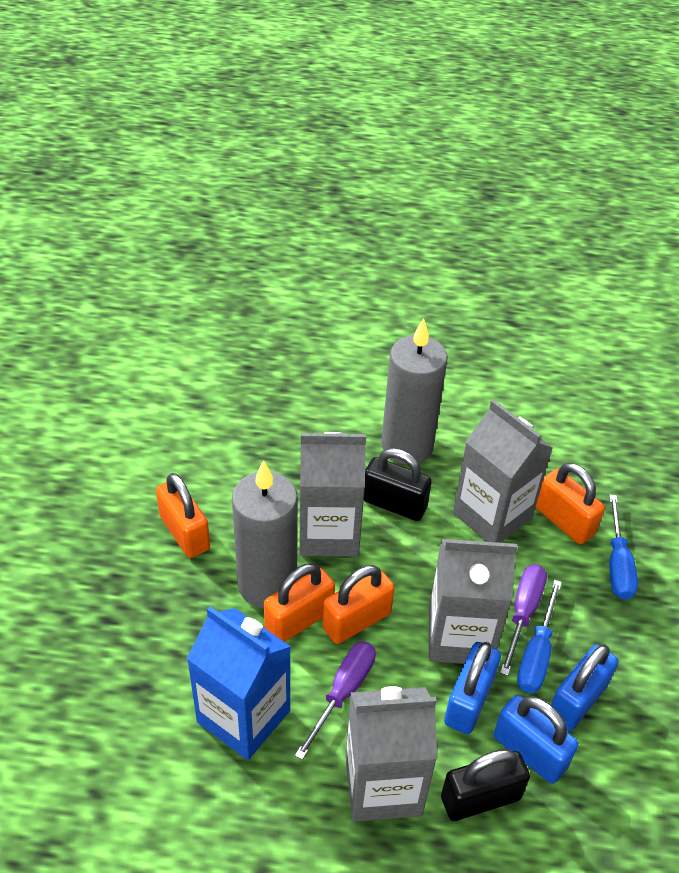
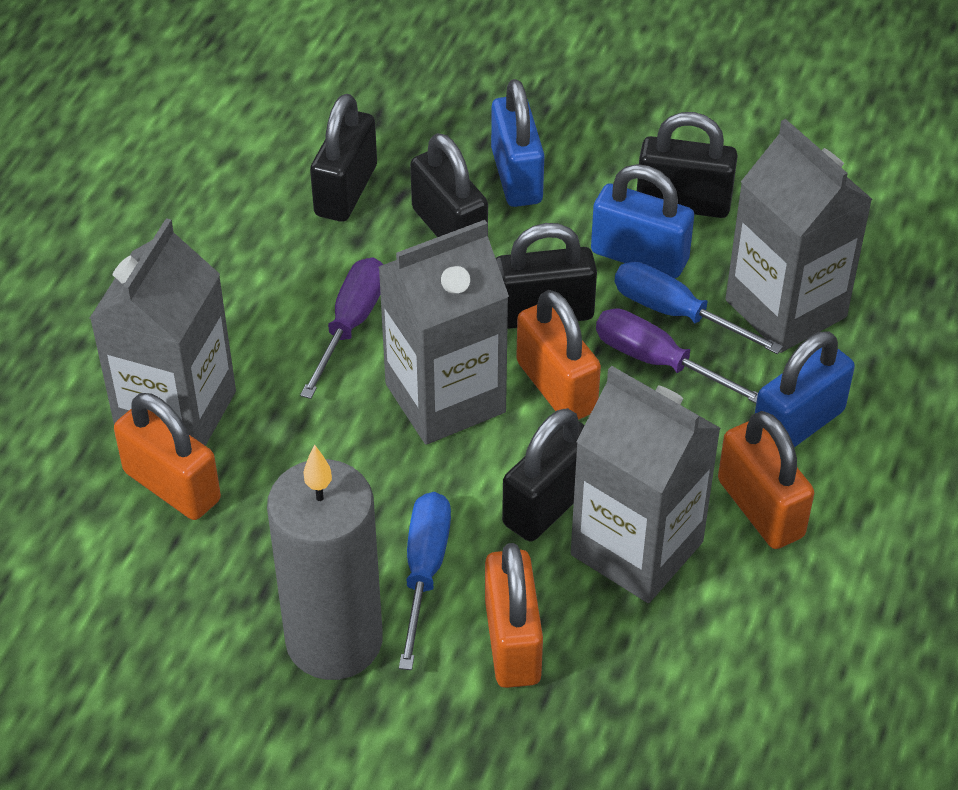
black padlock: [364,448,432,521] [441,749,530,821] = 2 -> [310,94,377,222] [410,133,488,237] [496,223,597,329] [502,408,585,541] [637,112,738,218] = 5
blue carton: [186,606,291,760] = 1 -> none = 0
grey candle: [232,460,298,608] [381,318,448,465] = 2 -> [267,444,383,680] = 1

